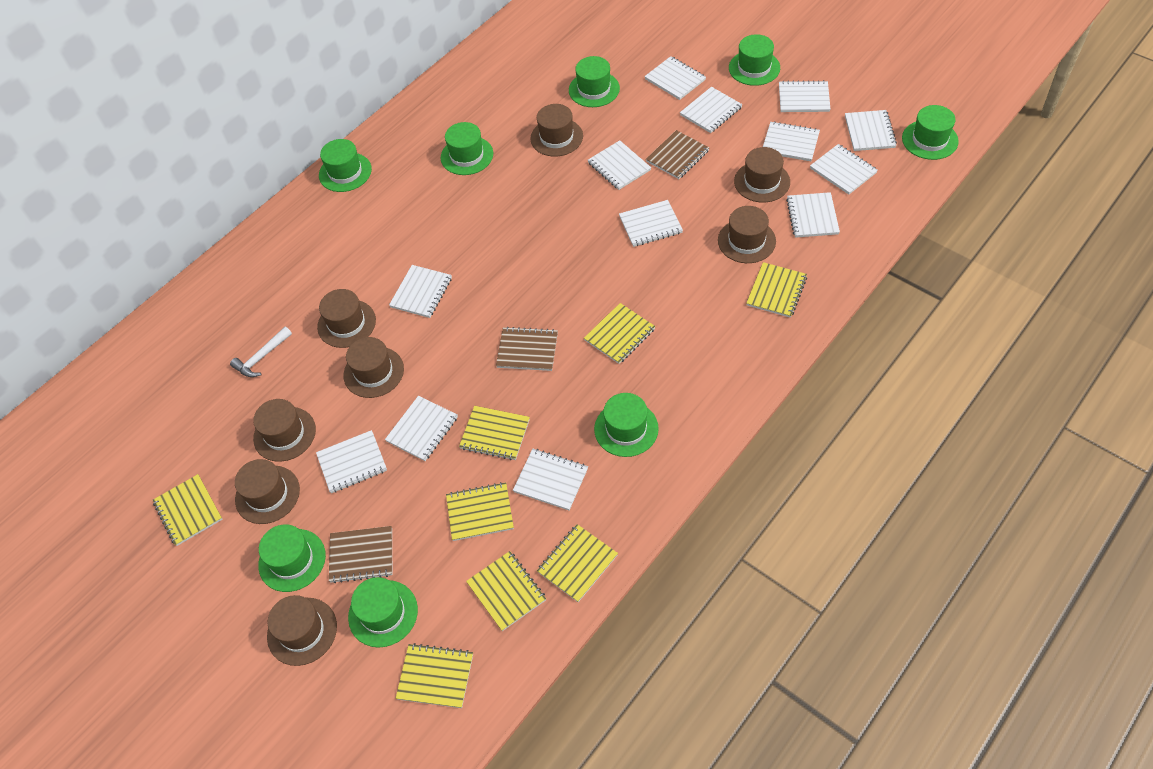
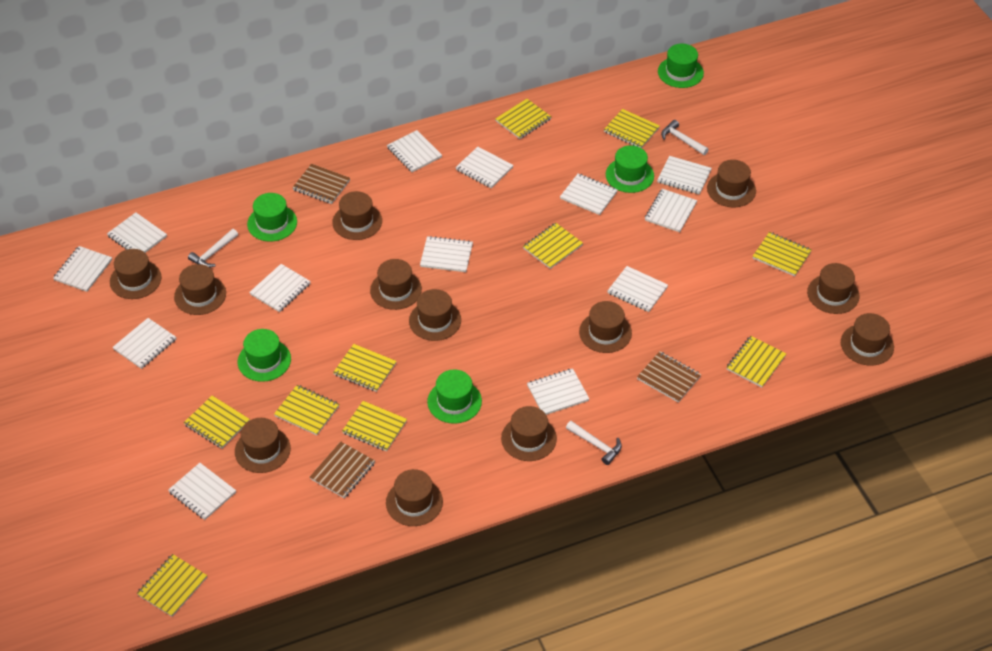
brown hat: [235,459,300,524] [253,399,316,462] [267,595,337,666] [317,289,376,348] [344,337,404,398] [530,104,583,157] [718,206,776,263] [734,147,790,203] = 8 -> [110,249,162,299] [174,264,226,315] [235,418,291,473] [332,191,382,240] [370,259,422,310] [386,469,443,526] [409,289,461,341] [501,406,557,461] [579,301,632,353] [707,160,756,207] [807,263,859,314] [841,313,894,366] = 12
green hat: [258,524,326,592] [319,139,372,192] [348,577,418,648] [441,122,493,175] [569,56,620,107] [594,393,659,457] [729,34,780,86] [902,105,959,160] = 8 -> [238,329,291,382] [247,193,297,242] [427,369,482,424] [606,145,654,193] [658,44,704,88] = 5
white hammer: [230,327,292,377] = 1 -> [188,229,238,268] [566,421,622,465] [661,120,709,155] = 3
yellow notebook: [153,474,223,546] [396,643,473,708] [446,482,514,541] [459,406,530,460] [466,551,546,631] [537,524,618,602] [584,303,656,364] [746,262,807,318] = 8 -> [137,554,207,617] [184,396,250,448] [274,385,339,435] [333,344,397,392] [342,401,407,451] [495,99,552,139] [523,223,583,269] [604,109,660,148] [726,336,786,387] [753,232,812,276] = 10

